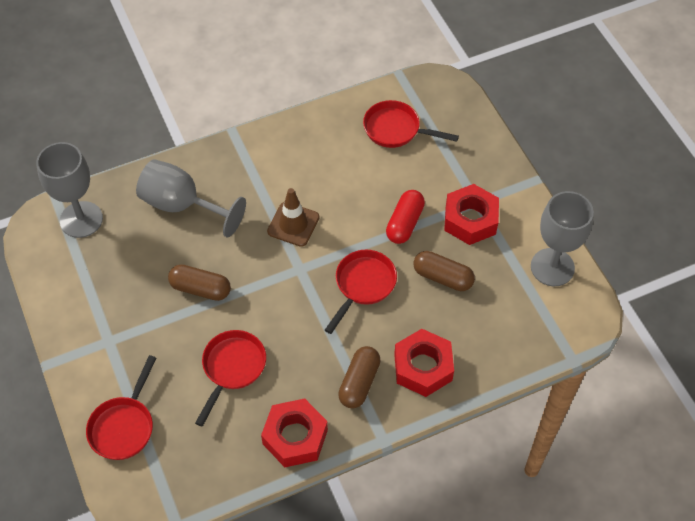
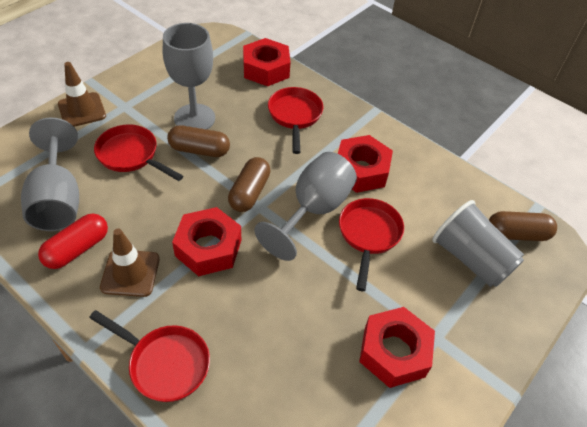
brown traffic cone: [267,188,320,247] = 1 -> [58,62,106,127] [100,228,160,297] = 2
grey cup: none = 0 -> [432,200,524,287] = 1
red nut: [261,398,328,467] [394,329,454,397] [444,184,499,245] = 3 -> [172,207,241,276] [243,38,291,86] [338,135,393,193] [359,307,435,388] = 4

